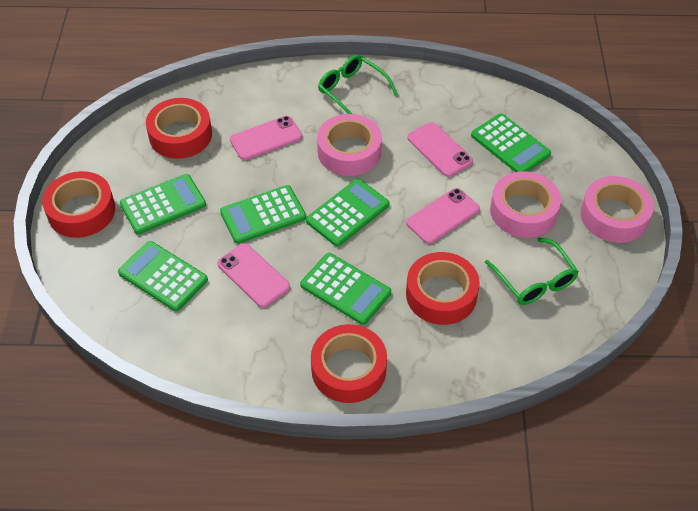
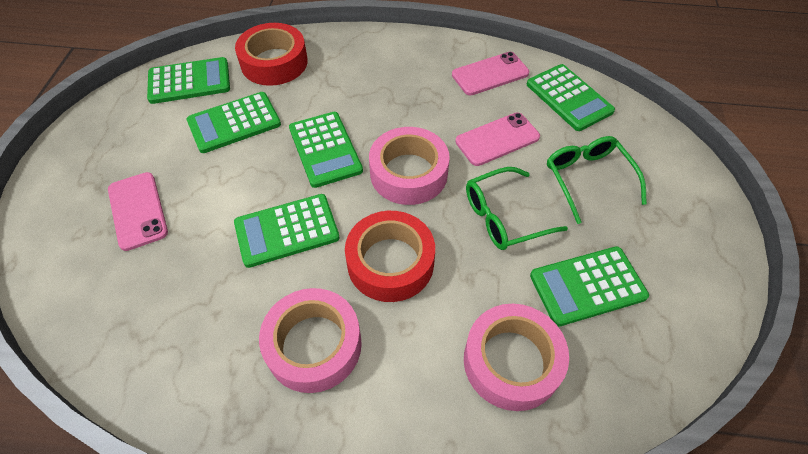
pink phone: [217,243,290,308] [230,116,302,160] [406,188,480,244] [407,122,473,177] = 4 -> [108,172,168,251] [452,52,529,95] [455,112,540,166] = 3
red tape: [42,171,115,238] [146,98,212,159] [311,324,387,403] [406,252,480,325] = 4 -> [235,23,308,86] [345,211,435,302] = 2

